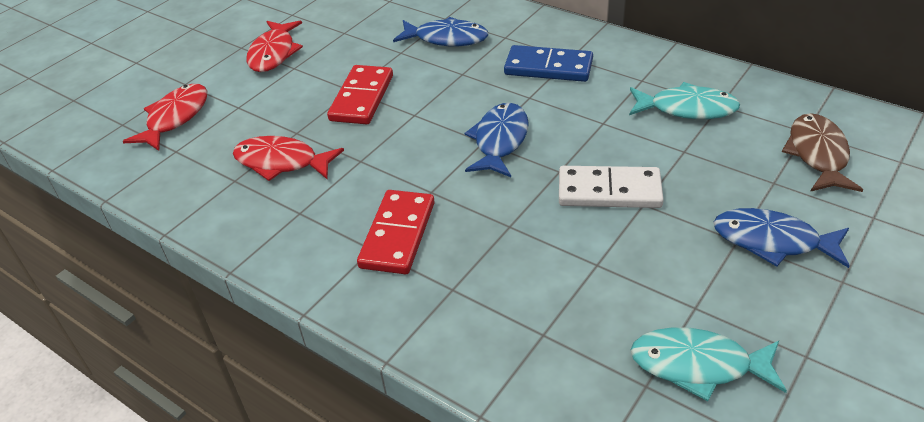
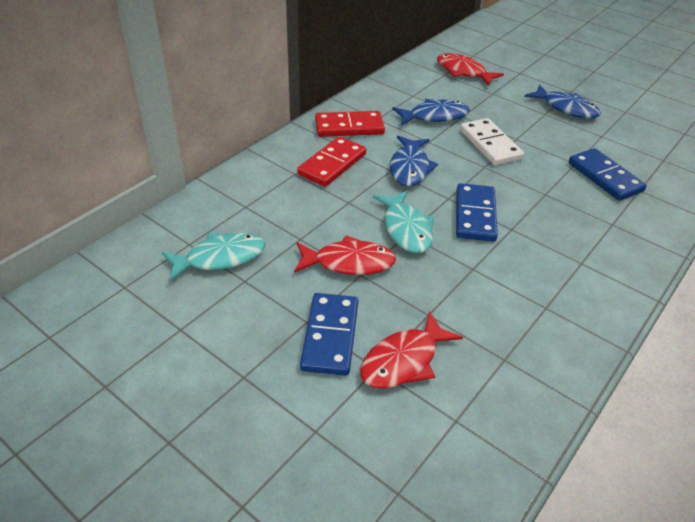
blue domino: [504,45,593,82] = 1 -> [300,293,358,376] [456,183,498,242] [569,148,647,201] = 3
brown fish: [782,113,863,192] = 1 -> none = 0

